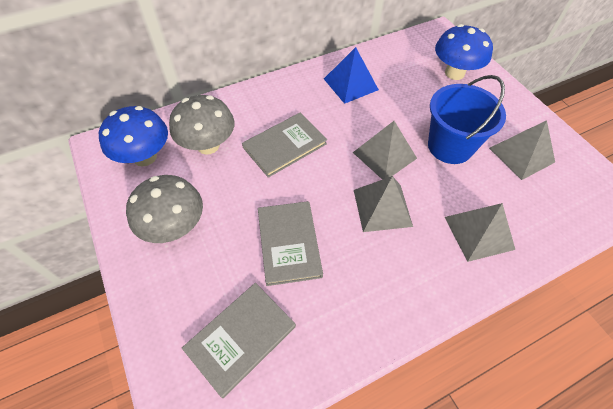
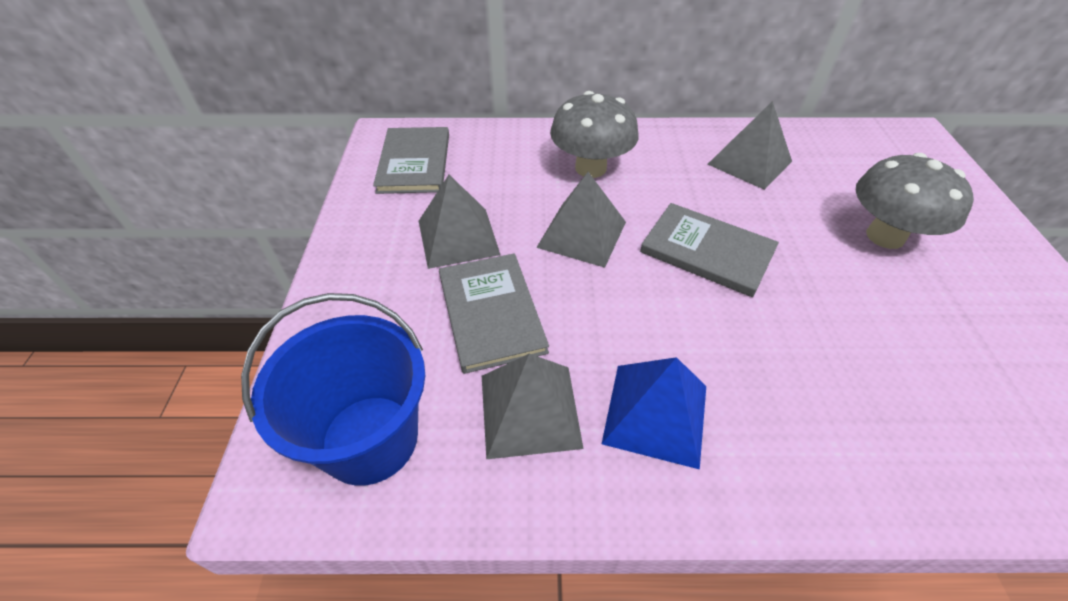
blue mushroom: [99,106,168,167] [435,24,493,80] = 2 -> none = 0

